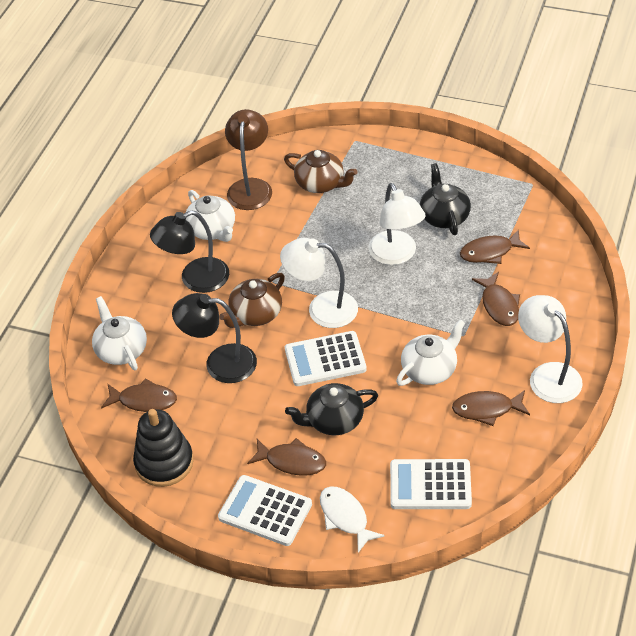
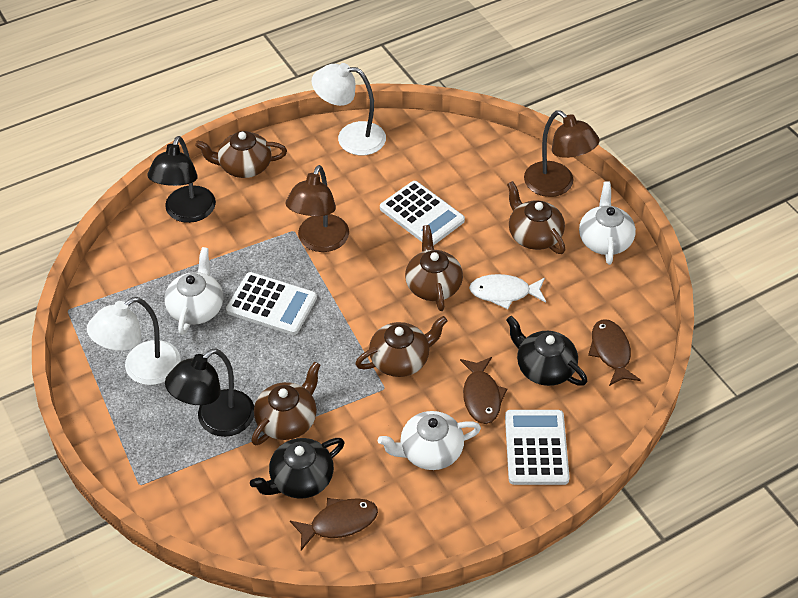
black stacking toy: [133,409,194,487] = 1 -> none = 0
brown fish: [101,378,177,412] [247,438,326,476] [452,390,530,426] [460,229,530,264] [472,272,520,326] = 5 -> [290,498,378,550] [460,357,507,424] [588,319,641,386] = 3
brown lamp: [225,109,272,210] = 1 -> [286,165,349,252] [524,110,600,197] = 2
brown teapot: [219,273,285,328] [284,150,358,193] = 2 -> [195,131,287,178] [251,362,321,445] [355,316,448,377] [405,225,463,311] [507,181,565,254] = 5
white lamp: [280,238,358,328] [369,183,425,265] [518,295,582,403] = 3 -> [87,297,181,385] [312,63,386,155] = 2

